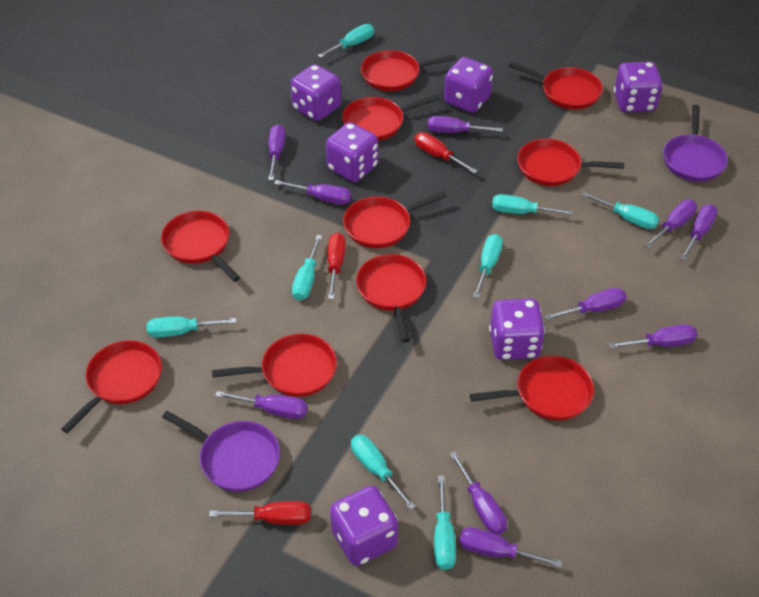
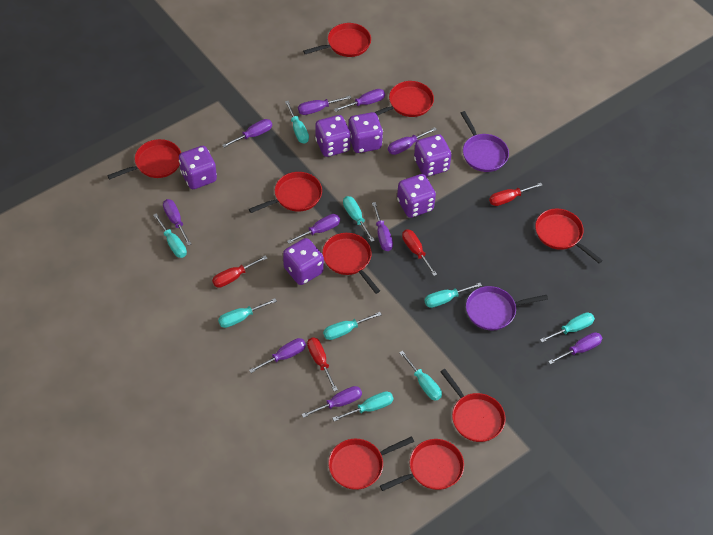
red pan: [61,340,162,433] [161,211,240,282] [212,334,337,397] [342,95,439,141] [343,191,447,248] [356,254,427,342] [361,50,457,91] [470,355,594,421] [508,62,603,109] [517,139,624,186] = 10 -> [107,139,181,180] [249,172,322,213] [303,23,371,57] [322,233,380,294] [328,436,414,490] [374,81,434,117] [380,439,464,491] [440,369,506,442] [535,209,603,264] = 9
red screwdriver: [209,501,311,525] [328,233,346,299] [414,132,477,174] = 3 -> [212,255,267,288] [307,337,338,391] [402,229,437,276] [489,183,543,206] = 4
turquoise screwdriver: [147,317,236,338] [292,235,322,300] [317,24,374,58] [351,435,416,510] [434,476,456,570] [473,234,503,298] [492,194,573,215] [582,192,659,229] = 8 -> [153,213,187,258] [218,298,277,328] [285,101,309,144] [323,312,382,340] [332,391,394,421] [343,196,375,242] [399,351,442,401] [424,283,482,308] [540,312,595,343] = 9

